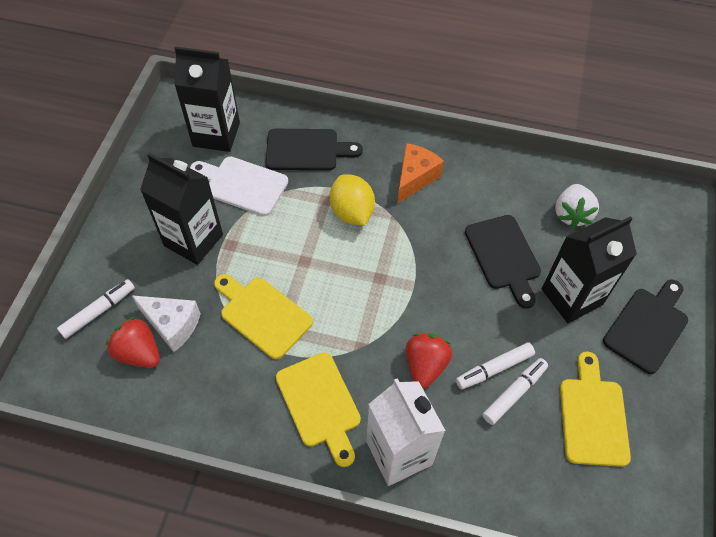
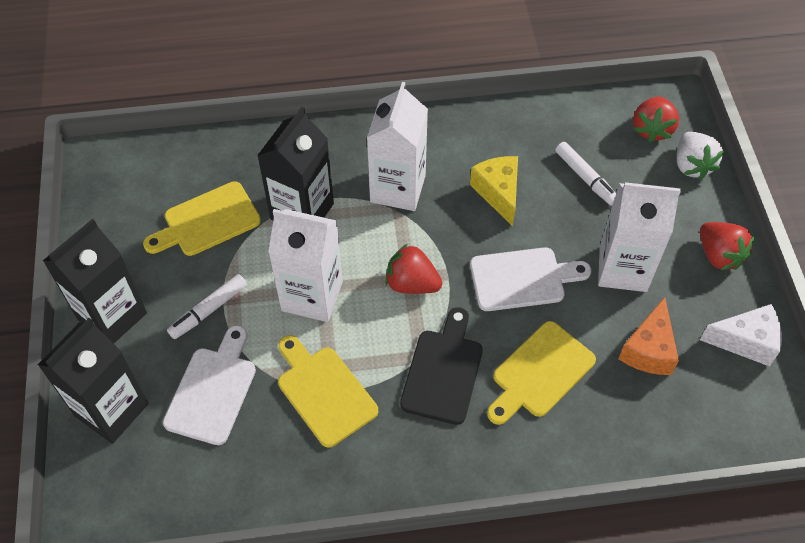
black cutting board: [266,129,363,171] [465,215,541,309] [603,280,688,374] = 3 -> [400,307,483,425] = 1
red strawberry: [106,317,160,368] [406,333,453,388] = 2 -> [385,244,442,294] [633,96,679,143] [700,222,754,271] = 3
white carton: [366,378,446,486] = 1 -> [268,209,343,322] [367,82,428,211] [598,182,681,292] = 3
white cutting board: [190,156,288,216] = 1 -> [163,325,256,445] [470,247,591,311] = 2
white marker: [57,279,135,339] [456,342,535,389] [483,358,548,425] = 3 -> [167,274,247,339] [555,142,616,206] = 2
yellow cheese: none = 0 -> [470,156,518,227] = 1
yellow lemon: [330,174,375,226] = 1 -> none = 0

